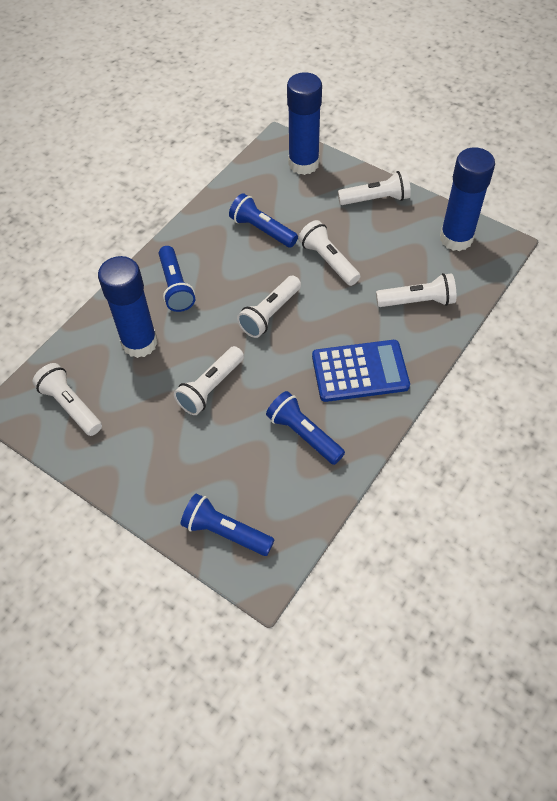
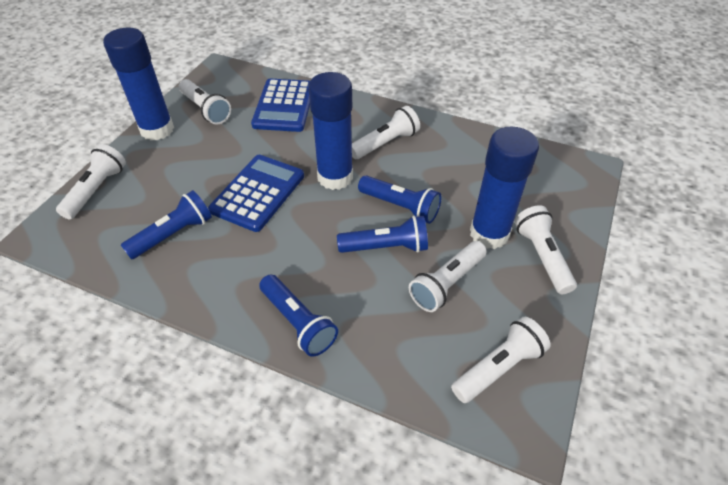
blue calculator: [312,340,410,402] = 1 -> [208,155,304,232] [251,79,310,132] = 2

